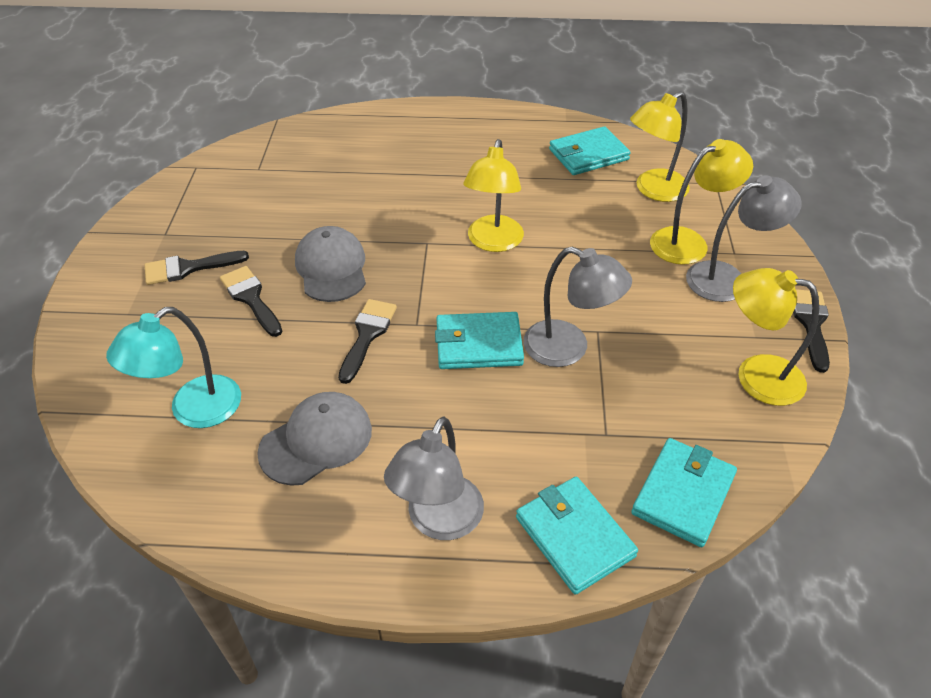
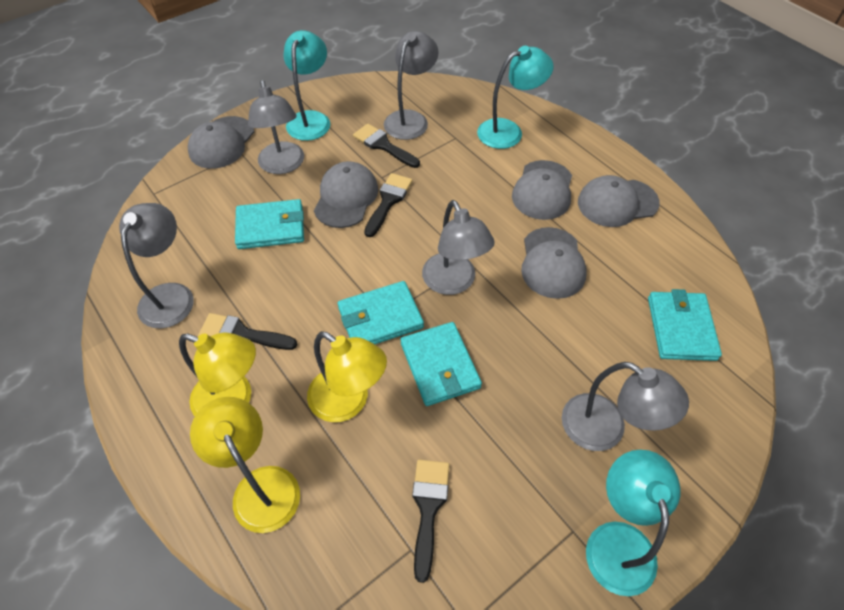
grey cap: [257,392,372,486] [295,226,366,302] = 2 -> [188,116,254,169] [314,161,378,228] [512,160,572,220] [521,227,587,299] [578,175,660,227] = 5
grey lamp: [384,417,484,540] [523,247,632,367] [686,175,802,302] = 3 -> [119,203,194,328] [248,80,304,174] [384,31,439,140] [422,200,495,295] [562,362,689,451] = 5
turquoise lamp: [106,307,241,428] = 1 -> [283,30,330,141] [477,46,554,149] [586,450,681,596] = 3
yellow lamp: [463,139,524,252] [630,91,690,202] [650,139,753,265] [733,268,819,406] = 4 -> [179,332,256,416] [190,397,300,533] [307,331,387,422] = 3

